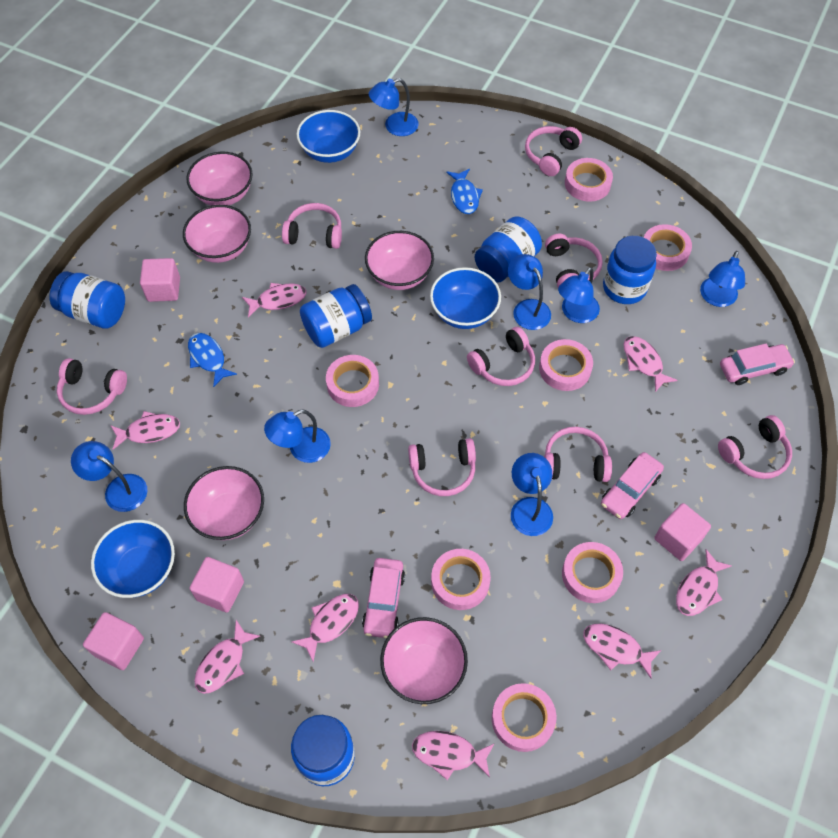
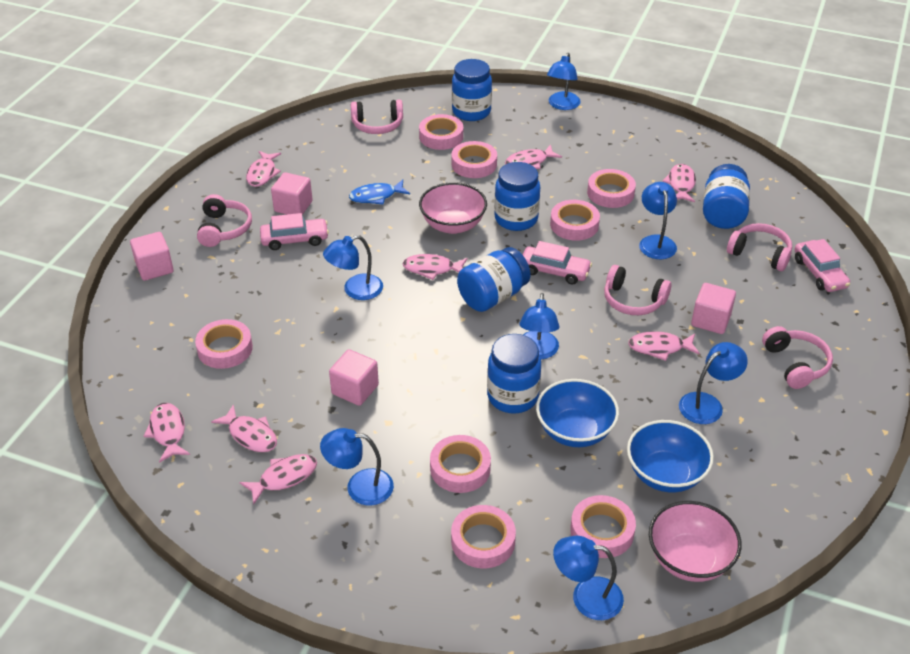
blue bowl: [91,520,175,598] [296,110,360,163] [430,267,501,329] = 3 -> [536,379,619,447] [627,420,714,493] = 2
blue fish: [188,333,237,387] [447,169,483,214] = 2 -> [349,180,410,205] = 1
pink bowl: [183,205,251,263] [184,466,264,540] [186,152,253,205] [365,231,434,290] [380,617,468,704] = 5 -> [419,182,487,234] [649,501,742,582] = 2
pink headphones: [57,358,127,415] [282,203,342,249] [408,438,476,496] [467,327,535,386] [525,126,582,176] [544,427,612,482] [545,234,603,288] [718,415,792,479] = 8 -> [197,194,252,247] [351,100,403,134] [604,265,671,315] [727,223,792,271] [762,326,833,389] = 5
pink tape: [326,355,379,407] [431,549,491,610] [492,683,556,752] [539,339,593,391] [562,542,623,603] [565,158,613,202] [644,224,692,271] = 7 -> [195,319,253,369] [419,114,463,150] [430,435,491,493] [451,141,497,178] [451,505,516,569] [550,200,600,241] [570,495,636,558] [587,169,636,208] = 8

